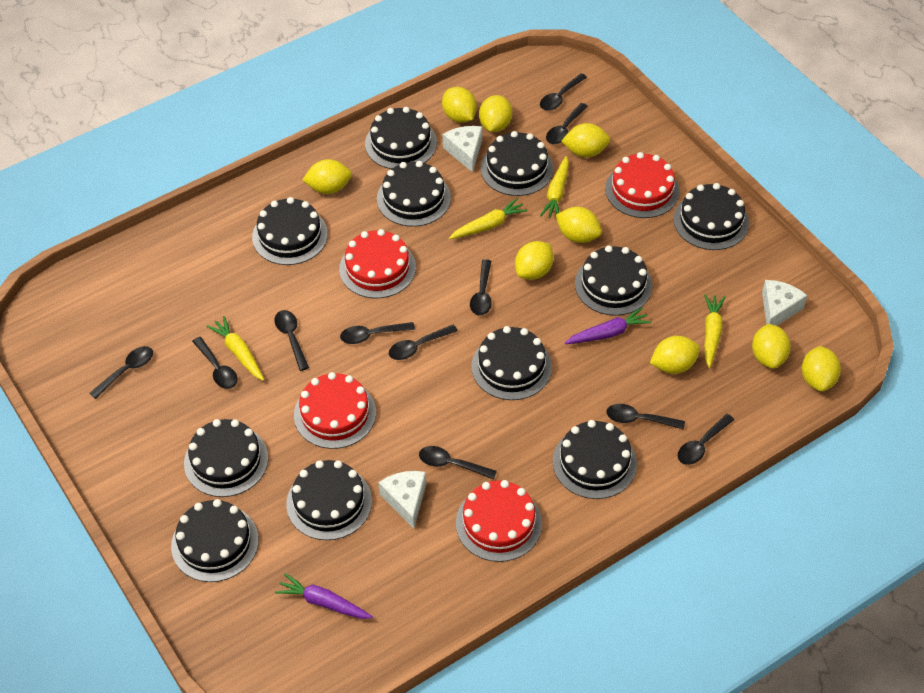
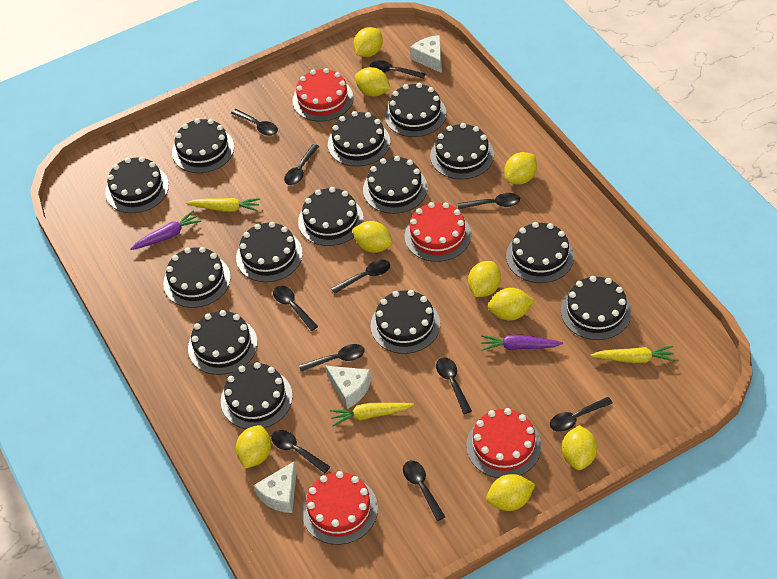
black cake: [171,499,259,582] [184,419,268,497] [252,197,328,265] [286,460,372,540] [365,107,437,169] [377,161,451,227] [471,326,552,400] [481,131,553,196] [553,420,637,499] [575,245,652,316] [673,183,749,250] = 11 -> [105,157,169,213] [163,247,231,308] [172,118,234,173] [188,310,258,375] [221,362,293,429] [236,222,303,282] [298,187,364,246] [328,111,390,167] [363,156,428,214] [371,290,440,354] [384,83,446,137] [430,123,494,180] [506,222,574,283] [561,276,632,340] = 14
yellow carrot: [206,316,264,381] [449,198,528,239] [540,156,569,218] [704,294,725,368] = 4 -> [186,198,260,212] [330,403,414,426] [591,346,675,363] = 3

